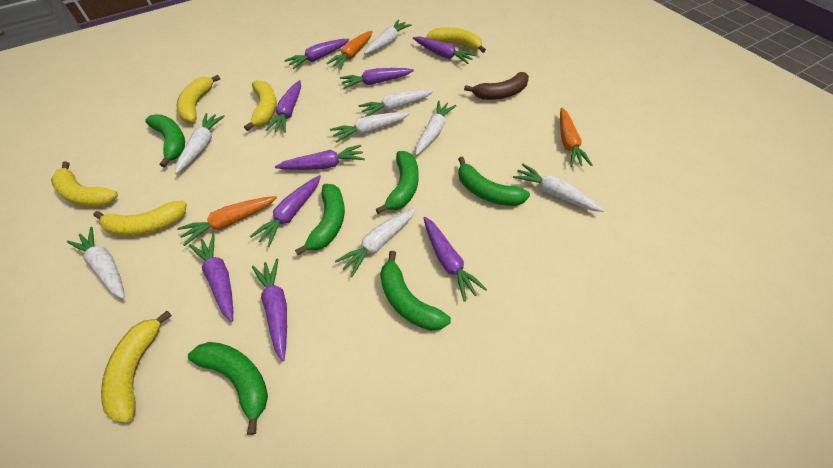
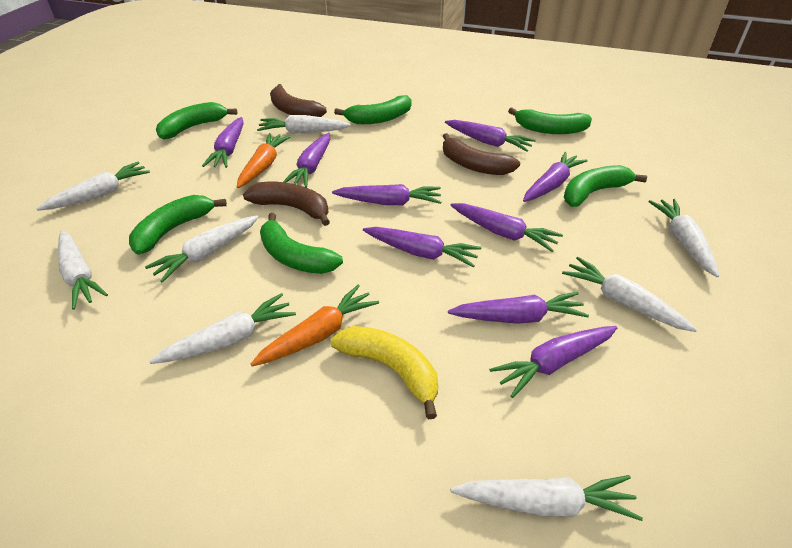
brown banana: [464,72,529,100] = 1 -> [243,182,330,226] [270,84,327,117] [443,133,520,175] = 3
orange carrot: [177,196,277,246] [326,31,373,69] [560,108,592,167] = 3 -> [237,133,291,188] [251,285,379,367] = 2
yellow banana: [51,161,118,207] [93,201,187,236] [101,311,172,423] [176,75,220,123] [244,80,277,131] [426,27,486,53] = 6 -> [330,326,438,419] = 1

